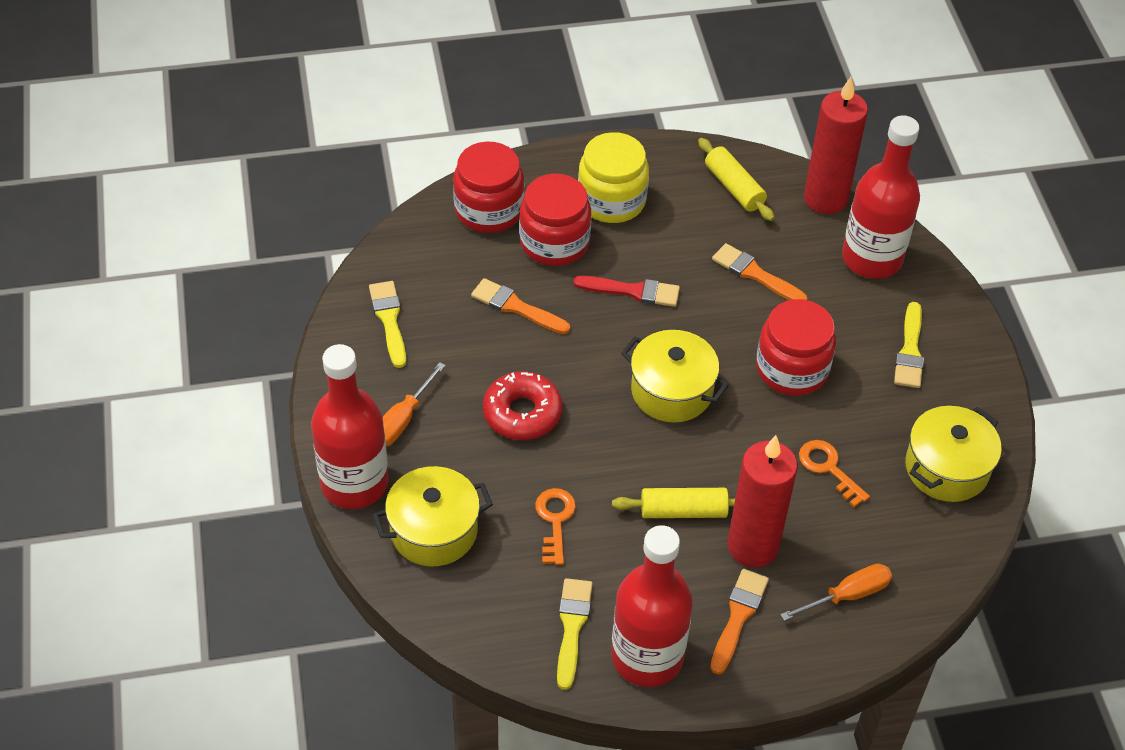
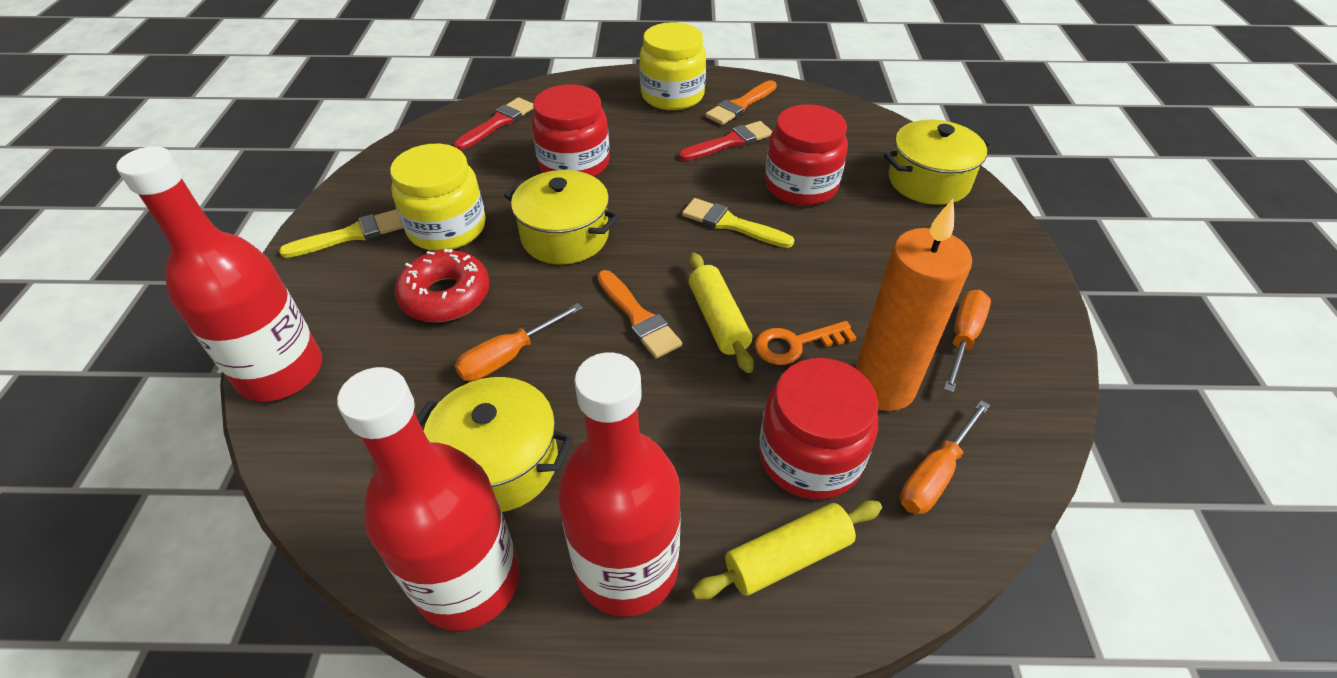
orange brush: [471,278,570,334] [710,569,769,675] [712,243,807,300] = 3 -> [597,270,682,359] [705,80,777,125] = 2
orange candle: none = 0 -> [855,199,972,411] = 1
orange key: [535,488,576,565] [799,440,870,507] = 2 -> [755,321,857,365] = 1
orange screwdriver: [383,362,446,446] [780,564,892,621] = 2 -> [455,303,583,381] [900,400,990,515] [944,290,991,393] = 3
red brush: [573,276,680,307] = 1 -> [454,97,534,150] [679,121,772,161] = 2
red candle: [728,435,798,568] [804,77,868,214] = 2 -> none = 0
yellow brush: [369,281,406,368] [557,578,593,690] [894,302,924,388] = 3 -> [279,209,404,258] [682,198,794,248] = 2
yellow jar: [578,132,649,223] = 1 -> [390,144,486,251] [639,22,706,110] = 2

